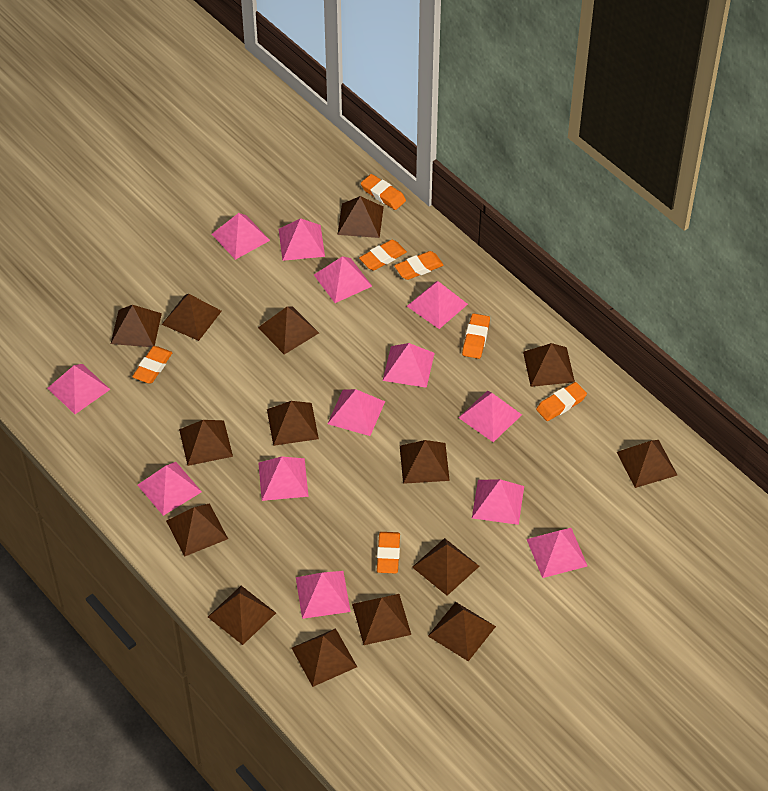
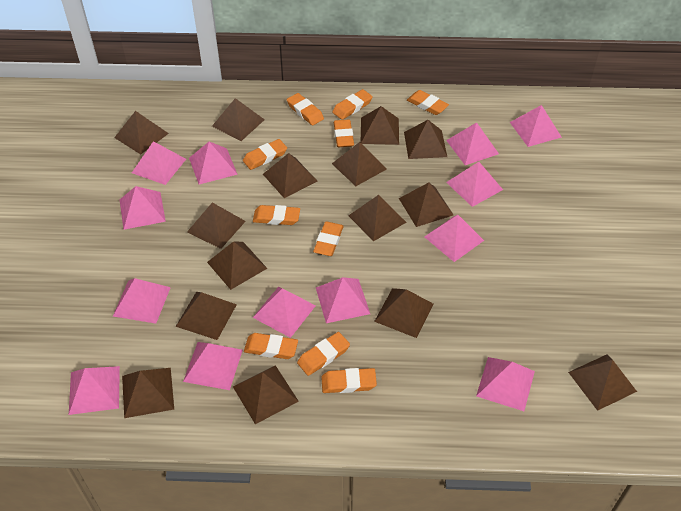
orange eraser: [132,346,172,383] [359,240,407,271] [361,174,406,210] [377,532,400,574] [394,251,443,280] [462,313,490,359] [536,382,587,421] = 7 -> [243,139,287,170] [244,333,298,359] [253,205,300,225] [287,93,324,126] [297,332,350,376] [313,221,344,256] [321,368,377,393] [332,89,373,120] [334,119,354,147] [407,90,449,115] = 10

